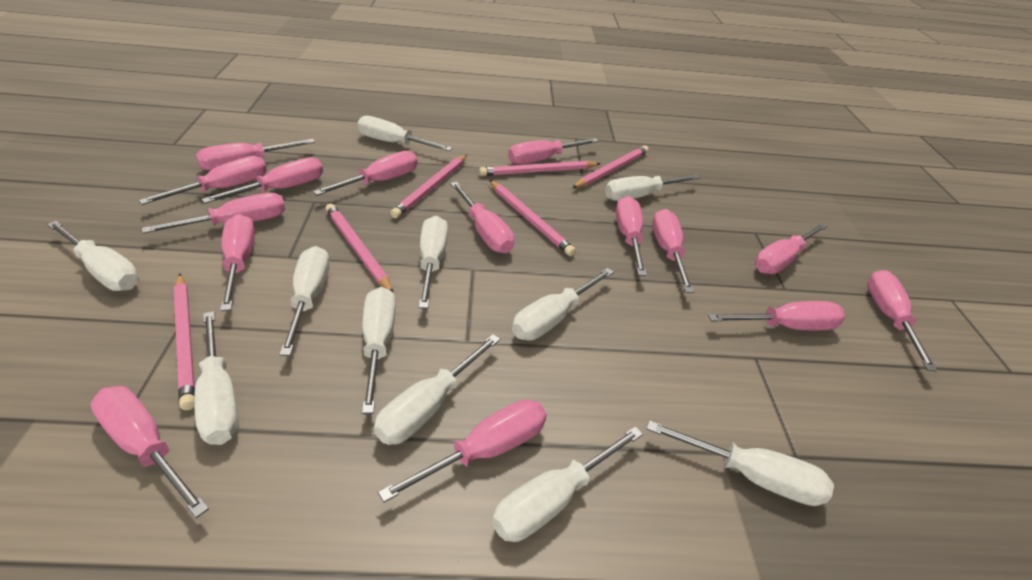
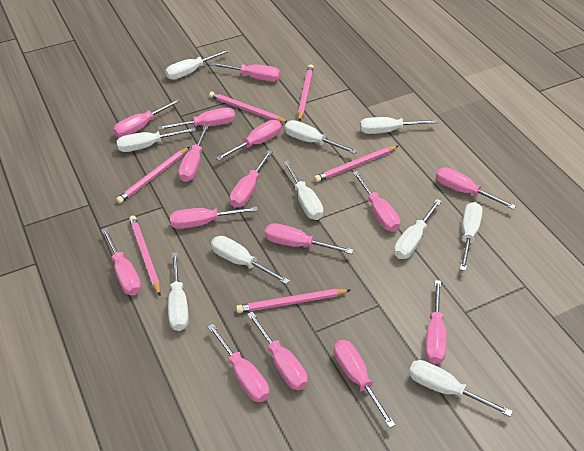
white screwdriver: [47,221,139,291] [194,311,239,445] [279,246,330,356] [357,116,453,151] [362,287,396,414] [374,334,500,445] [418,216,448,309] [492,427,643,542] [512,268,614,340] [605,174,700,201] [647,420,834,506] = 11 -> [117,127,196,152] [165,49,230,80] [168,252,189,331] [211,236,290,284] [283,160,323,220] [284,120,357,154] [360,117,438,134] [394,199,442,259] [409,360,512,417] [460,202,483,271] = 10

